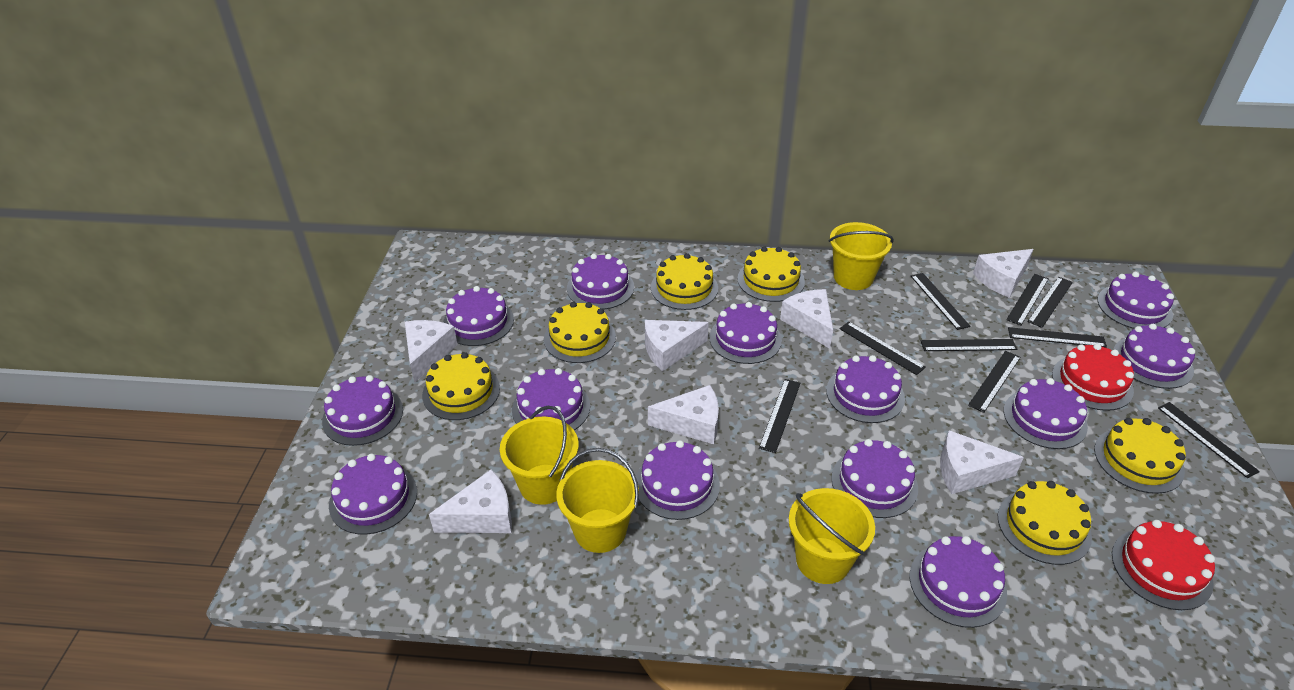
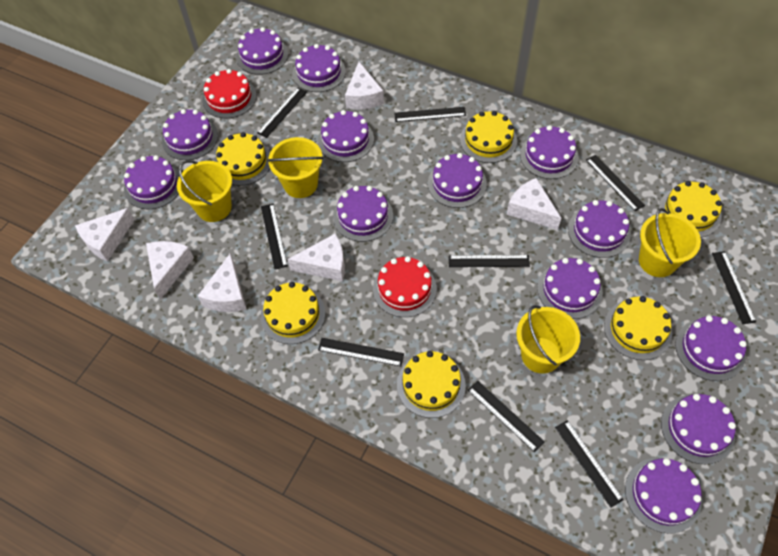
white cheese: [405,320,458,382] [429,470,512,533] [645,320,709,371] [648,385,719,444] [780,289,833,349] [940,430,1024,494] [973,249,1033,298] = 7 -> [75,208,135,261] [146,241,194,299] [198,253,247,312] [287,234,345,281] [345,62,384,109] [507,178,561,230] = 6

